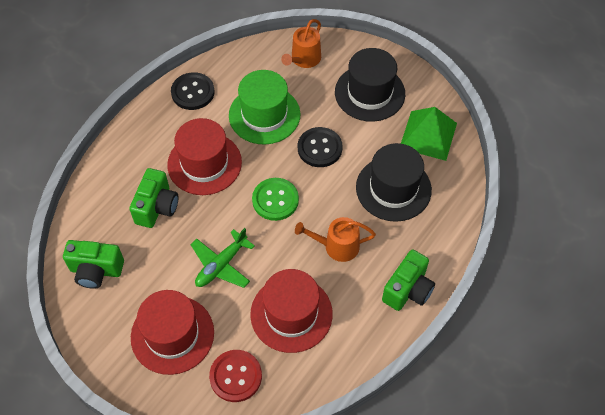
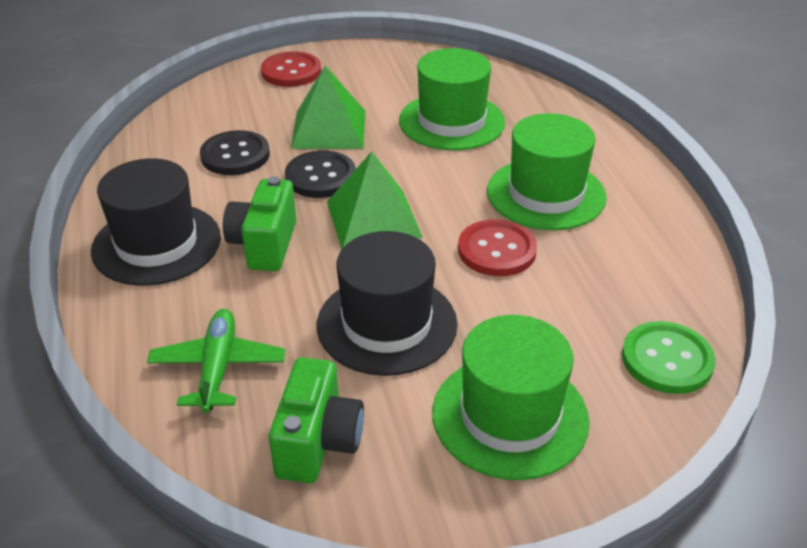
green camera: [63,240,124,289] [129,168,178,228] [382,249,435,311] = 3 -> [223,176,296,271] [269,357,364,483] = 2
green hat: [229,70,300,144] = 1 -> [399,48,505,151] [432,315,590,480] [487,113,607,230] = 3
green pyramid: [401,107,457,161] = 1 -> [291,66,365,149] [327,151,423,249] = 2
orange watering can: [281,19,321,68] [295,217,376,262] = 2 -> none = 0
red button: [209,350,262,402] = 1 -> [261,51,321,87] [458,219,537,276] = 2
red hat: [131,290,214,375] [167,118,242,195] [250,269,333,353] = 3 -> none = 0

